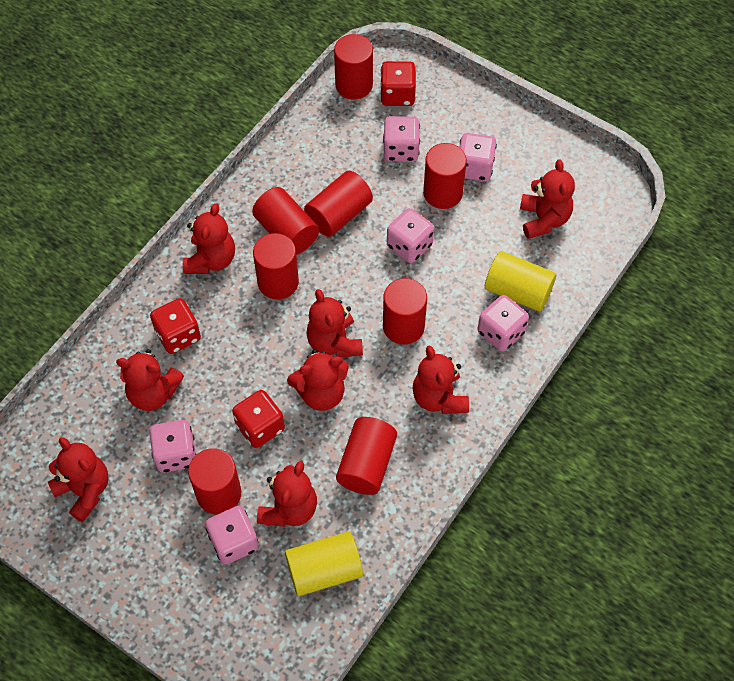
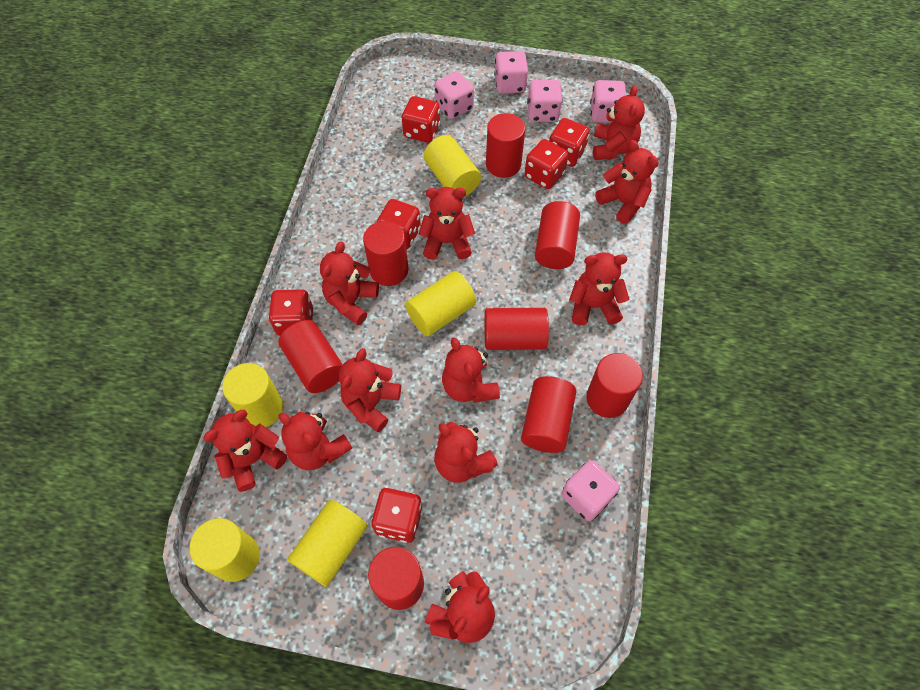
pink dice: [150,420,196,473] [205,506,259,565] [383,116,420,162] [387,208,434,263] [460,133,497,181] [477,295,529,352] = 6 -> [434,71,474,119] [494,51,528,94] [527,80,562,122] [561,460,620,521] [590,80,626,123] = 5
red dice: [150,298,201,354] [232,390,285,448] [380,61,416,106] = 3 -> [269,289,313,336] [371,488,423,543] [377,199,421,249] [402,96,440,143] [525,139,569,189] [549,118,590,167] = 6
red teddy bear: [48,437,109,522] [116,349,184,411] [183,203,235,274] [257,461,317,527] [287,350,349,411] [306,289,363,357] [412,345,469,414] [520,159,575,239] = 8 -> [203,410,287,492] [278,411,352,470] [320,242,379,325] [339,348,401,432] [419,187,475,260] [425,571,495,643] [434,422,498,483] [442,337,500,403] [569,252,629,325] [593,85,645,160] [595,140,659,224] = 11
yellow cylinder: [285,531,363,596] [485,251,556,312] = 2 -> [189,518,260,582] [222,363,283,427] [287,500,368,587] [405,271,476,336] [424,135,481,197] = 5

